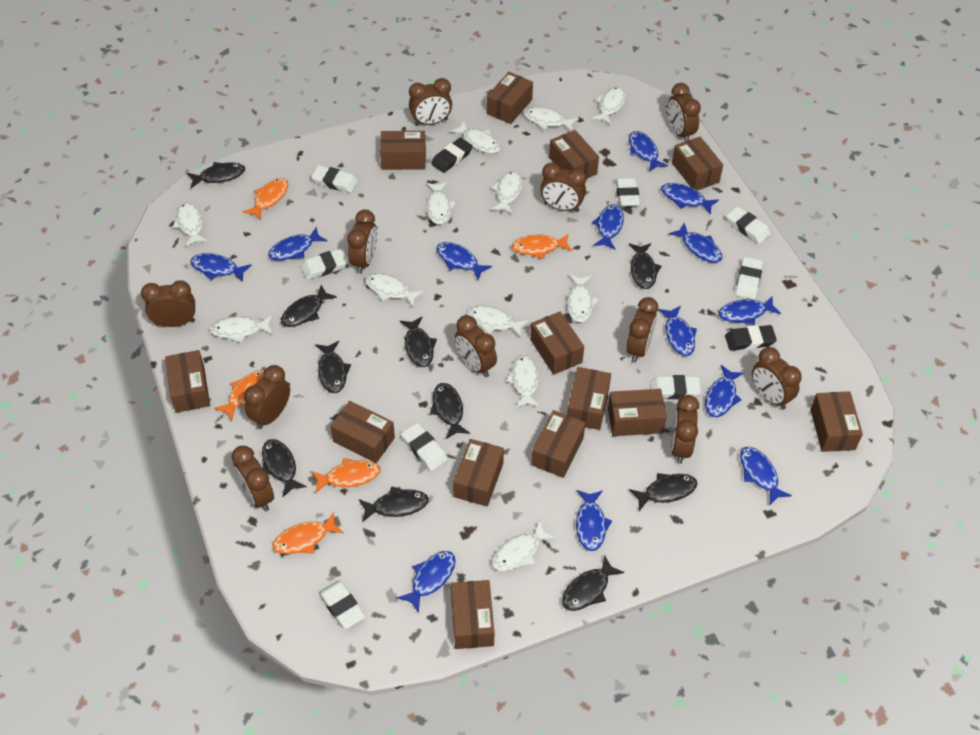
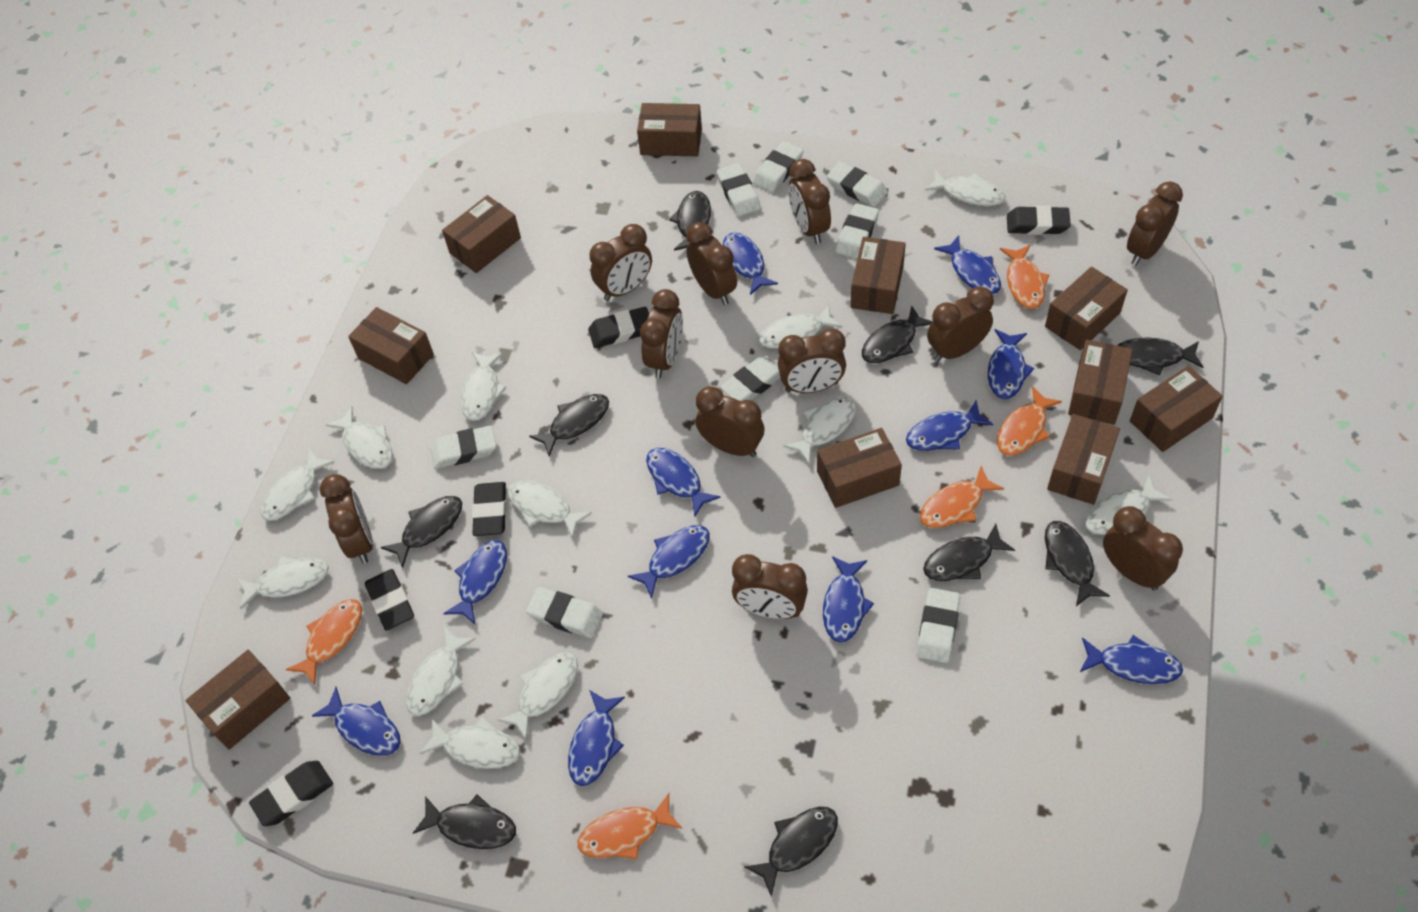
black eraser: [431,138,473,173] [725,325,777,351] = 2 -> [249,761,333,826] [365,569,414,631] [472,482,507,536] [588,307,649,348] [1007,205,1071,235] = 5
black fish: [187,162,245,188] [262,439,307,497] [281,285,337,327] [315,341,351,393] [359,486,429,522] [400,316,437,367] [430,383,470,439] [562,555,624,611] [629,243,661,289] [629,473,697,511] = 10 -> [381,496,462,568] [413,794,516,849] [529,394,609,457] [669,191,711,251] [744,807,838,897] [862,305,932,363] [923,524,1015,581] [1045,521,1110,606] [1117,337,1203,376] = 9
blue fish: [191,253,252,282] [268,227,327,261] [397,551,455,613] [436,242,492,280] [576,490,612,551] [592,204,624,250] [629,131,668,172] [658,306,697,356] [661,183,719,215] [669,223,722,263] [705,365,744,417] [718,296,781,325] [740,447,792,505] = 13 -> [312,687,400,756] [443,540,507,624] [568,690,625,786] [628,525,709,599] [646,448,721,517] [723,232,778,295] [823,556,874,643] [906,401,993,451] [934,236,1001,294] [988,329,1034,399] [1080,635,1183,684] = 11
brown box: [165,350,210,413] [330,401,395,463] [380,131,426,170] [451,580,495,649] [453,439,504,507] [487,72,533,124] [530,312,584,375] [531,410,585,478] [549,130,599,179] [567,367,611,430] [608,389,667,436] [672,137,723,190] [810,391,863,452] = 13 -> [185,650,290,750] [348,307,434,384] [442,195,521,273] [637,103,702,157] [817,428,902,508] [850,237,906,314] [1045,267,1128,350] [1047,414,1120,505] [1068,340,1133,425] [1130,366,1223,452] = 10

